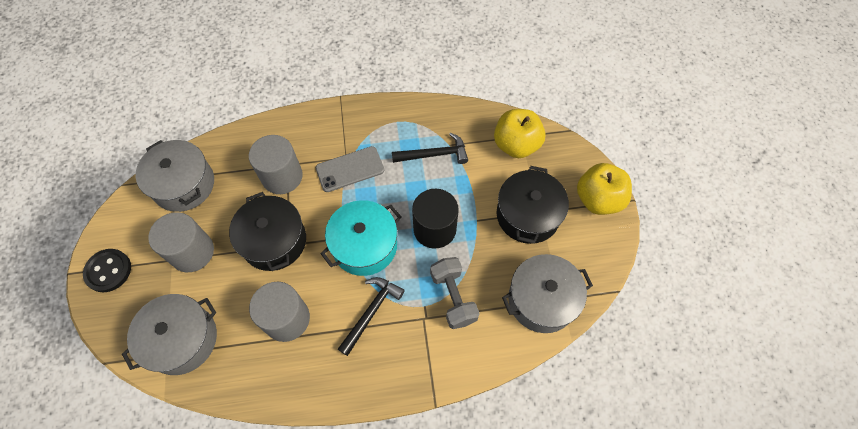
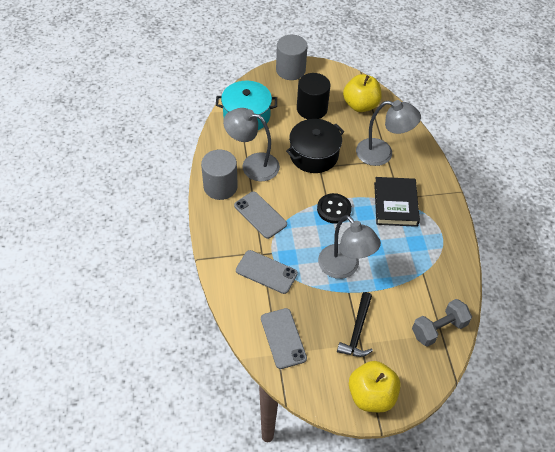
black book: none = 0 -> [374,177,420,227] = 1
black hammer: [338,277,405,356] [392,133,468,164] = 2 -> [337,292,373,357] = 1
black pot: [229,192,306,271] [497,166,569,244] = 2 -> [286,119,344,173] = 1
grey cylinder: [148,212,214,272] [249,135,303,194] [249,282,310,342] = 3 -> [201,150,238,200] [276,35,308,80] = 2
grey lamp: none = 0 -> [223,108,280,181] [318,215,381,279] [356,100,421,166] = 3
grey phone: [315,146,384,192] = 1 -> [234,191,287,239] [236,250,298,294] [261,308,307,369] = 3
grey pot: [122,294,217,375] [136,140,214,212] [502,254,593,333] = 3 -> none = 0

